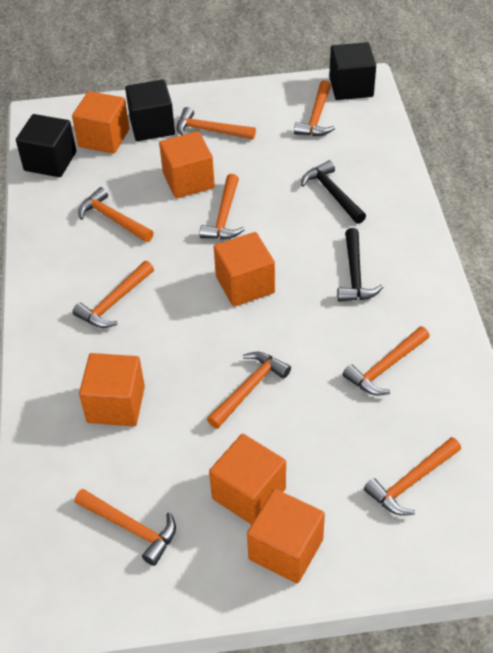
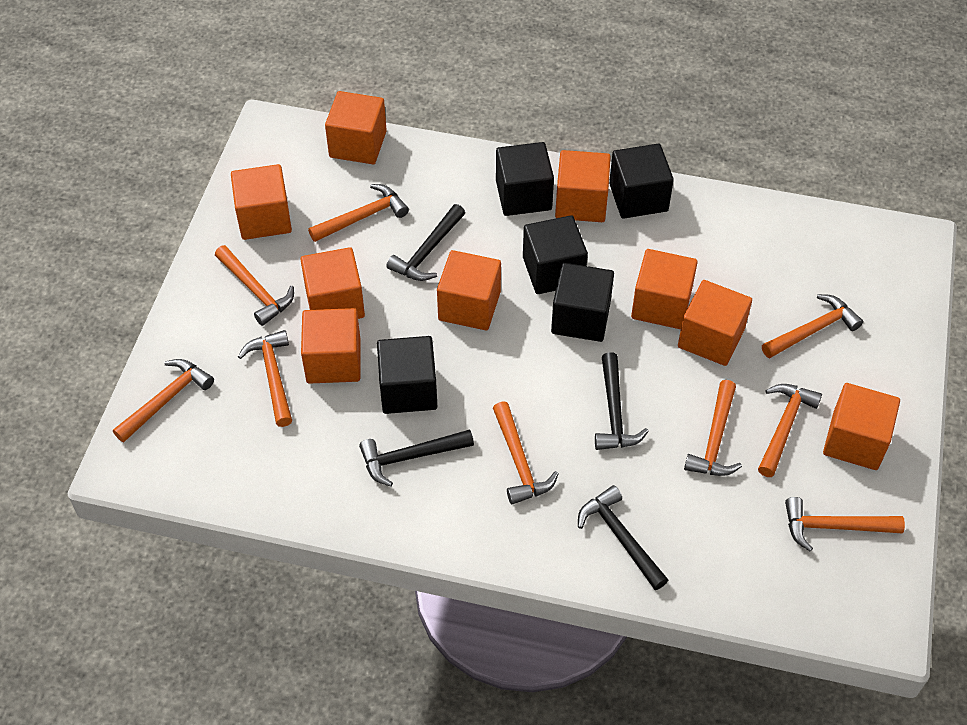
black cube: [16,114,76,177] [125,80,175,141] [329,42,376,100] = 3 -> [377,336,437,414] [496,142,554,216] [523,215,588,294] [551,263,614,342] [609,144,674,219] = 5
black hammer: [301,160,366,224] [337,228,383,302] = 2 -> [359,430,474,487] [386,204,465,281] [578,485,668,590] [595,352,649,450] = 4
orange cube: [72,91,129,154] [79,353,145,426] [159,131,215,198] [209,434,286,525] [214,232,275,307] [247,489,325,583] = 6 -> [231,164,292,240] [300,247,365,319] [301,308,361,384] [325,91,387,164] [437,250,501,330] [555,150,611,222] [631,249,698,329] [678,280,752,366] [823,383,900,470] = 9

